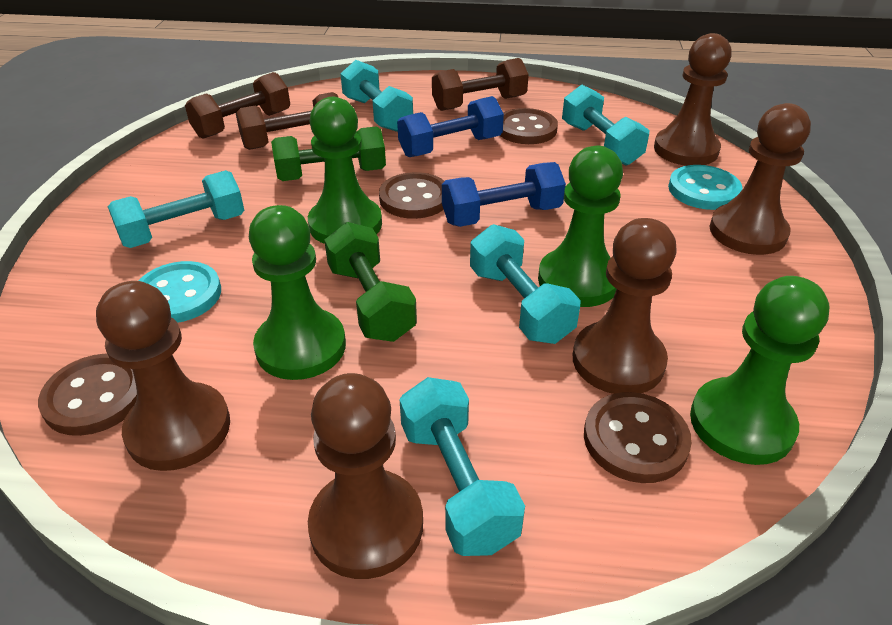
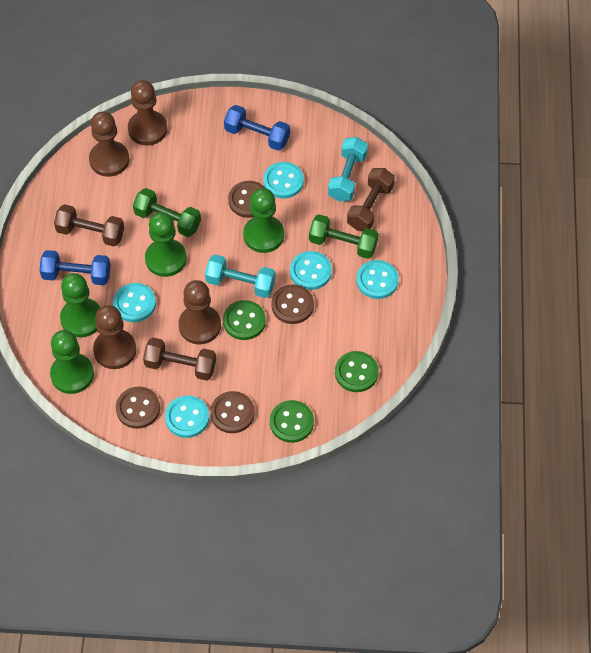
brown pawn: [96,281,230,471] [308,373,423,579] [573,218,677,394] [654,33,732,166] [710,103,811,255] = 5 -> [89,112,129,177] [93,305,136,369] [128,80,167,145] [179,280,221,344] = 4
green button: none = 0 -> [223,300,266,340] [270,400,314,443] [335,351,378,392] = 3
turquoise button: [138,261,221,323] [668,165,742,210] = 2 -> [113,283,156,322] [165,396,209,438] [263,162,304,198] [290,251,332,290] [356,260,399,299] = 5
turquoise dumbbell: [108,170,244,248] [340,60,413,132] [400,377,525,556] [470,224,581,344] [562,85,649,166] = 5 -> [205,254,276,298] [328,137,368,202] = 2

